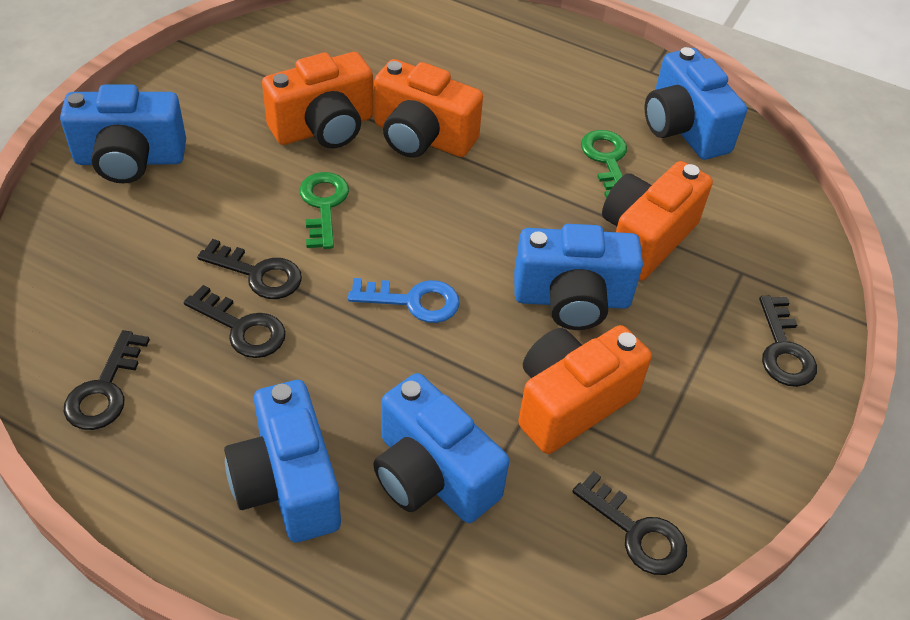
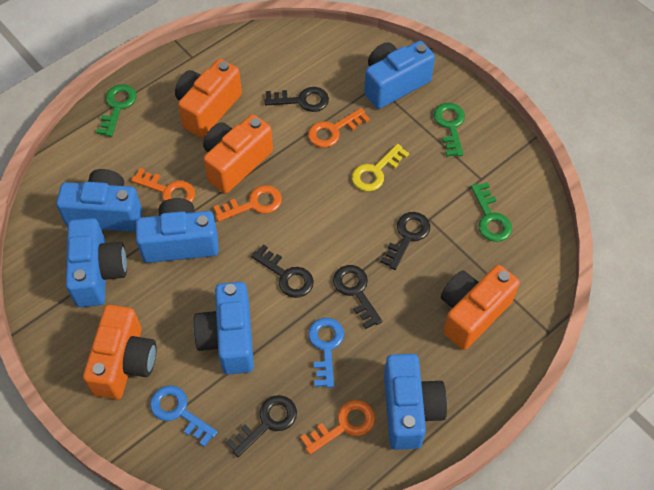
blue camera: [60,85,186,183] [224,380,341,542] [373,373,509,523] [514,224,643,330] [645,47,747,160] = 5 -> [56,169,142,232] [66,218,127,307] [135,198,219,263] [193,282,254,375] [364,41,435,109] [384,354,447,450] = 6
blue key: [348,278,460,323] = 1 -> [150,385,218,447] [308,318,344,388] = 2
green key: [300,172,349,249] [581,130,627,198] = 2 -> [96,84,137,137] [434,103,465,156] [471,182,512,242] = 3
orange key: none = 0 -> [131,168,195,203] [213,185,282,222] [300,400,375,454] [308,108,370,148] = 4
yellow key: none = 0 -> [352,144,409,191] = 1

